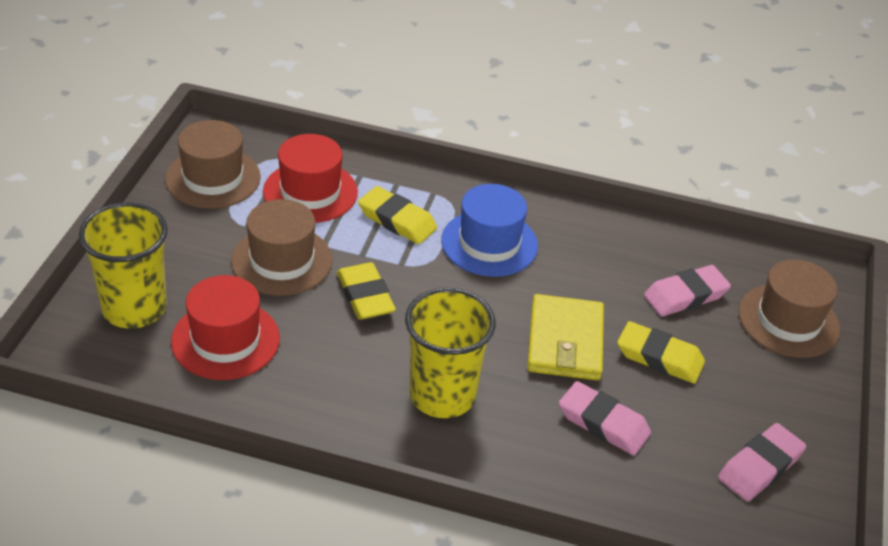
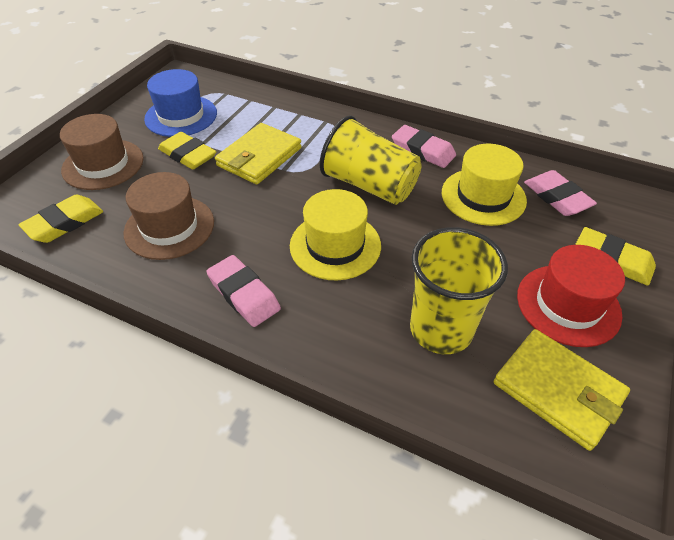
brown hat: [165,120,261,209] [231,199,332,296] [738,260,840,358] = 3 -> [60,114,144,190] [123,172,214,260] = 2
red hat: [171,275,280,380] [263,134,358,223] = 2 -> [517,245,625,347] = 1
yellow hat: none = 0 -> [290,189,381,280] [442,144,527,226] = 2
yellow wallet: [527,294,604,380] = 1 -> [215,123,302,184] [494,329,630,451] = 2

